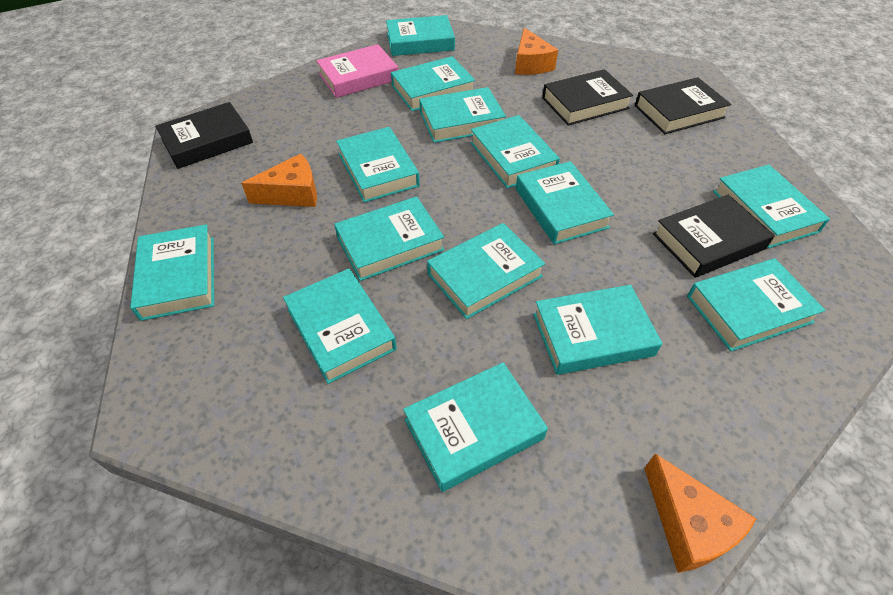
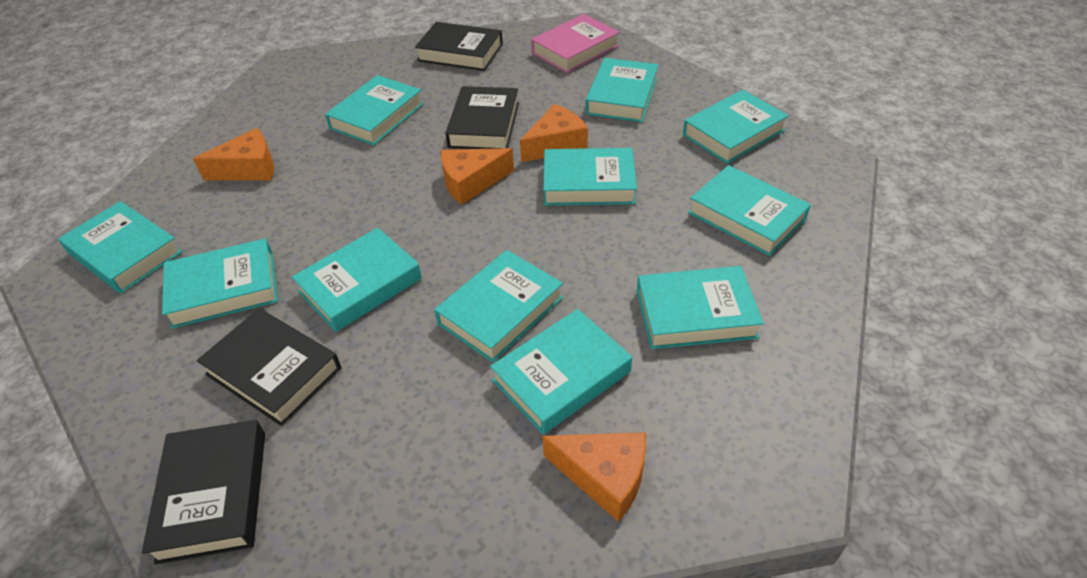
orange cheese: [241,154,317,207] [515,28,558,75] [644,453,756,573] = 3 -> [193,128,274,180] [441,148,514,205] [520,104,588,162] [542,432,646,522] = 4
turquoise book: [130,224,214,321] [283,269,397,384] [334,196,444,281] [336,127,420,203] [386,15,455,56] [391,56,475,111] [403,362,548,492] [419,87,506,143] [427,223,546,319] [470,115,560,189] [516,161,614,244] [533,285,662,375] [687,258,825,352] [713,165,830,248] = 14 -> [58,201,182,294] [162,238,278,329] [292,228,422,332] [325,75,424,145] [434,250,563,362] [490,309,632,435] [543,148,637,205] [585,58,659,122] [637,266,764,349] [683,90,789,164] [688,165,811,256] = 11

